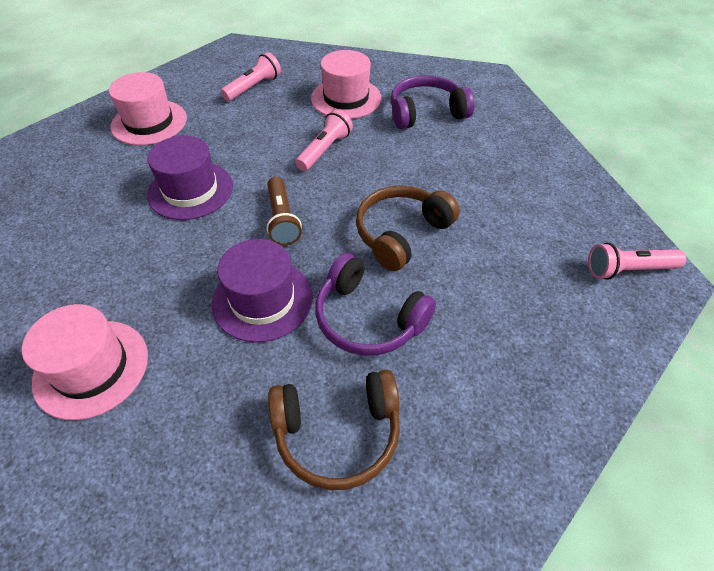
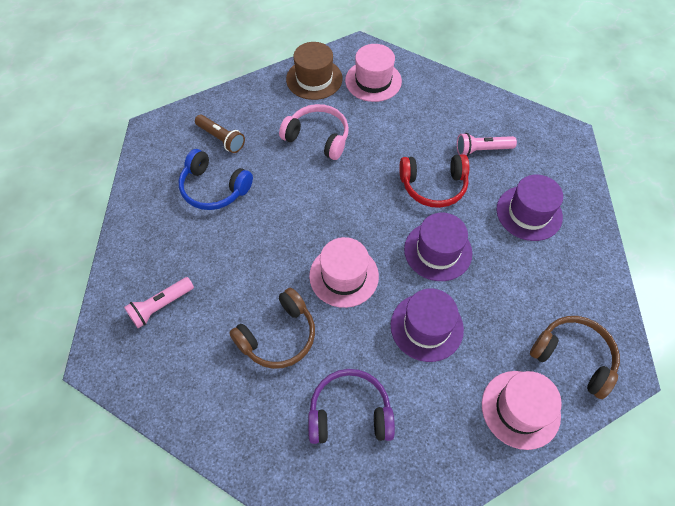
blue headphones: none = 0 -> [179,149,253,210] = 1
brown hat: none = 0 -> [286,42,343,100] = 1
pink flashlight: [221,52,281,101] [295,110,353,171] [588,243,686,280] = 3 -> [124,277,194,328] [457,133,517,156] = 2
pink headphones: none = 0 -> [279,104,349,160] = 1
purple hat: [147,136,233,220] [212,239,313,342] = 2 -> [391,289,464,362] [404,213,472,281] [496,175,563,241] = 3
purple headphones: [315,253,436,356] [391,75,475,129] = 2 -> [308,369,395,444] = 1
red headphones: none = 0 -> [399,154,470,208] = 1

